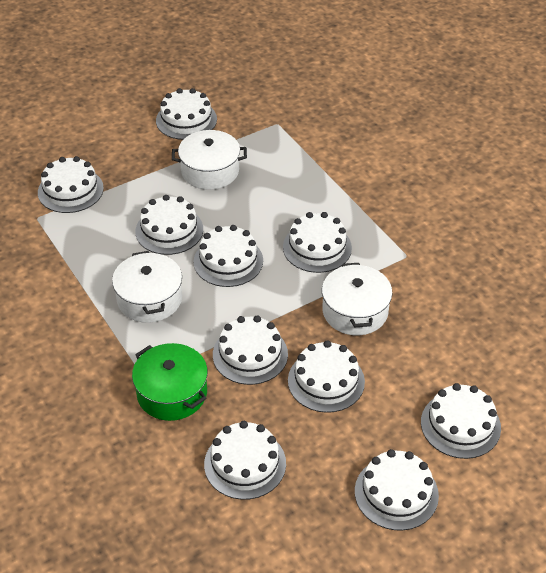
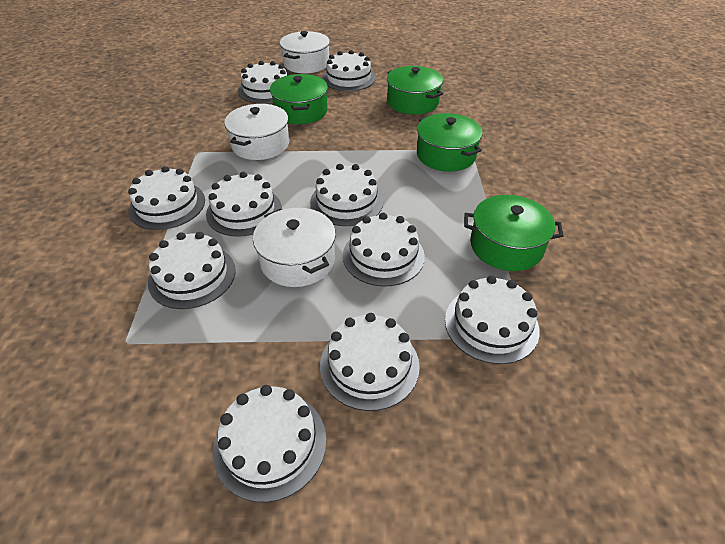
green pot: [132,343,208,421] = 1 -> [270,74,328,124] [387,66,443,115] [417,113,483,172] [464,195,563,271] = 4

